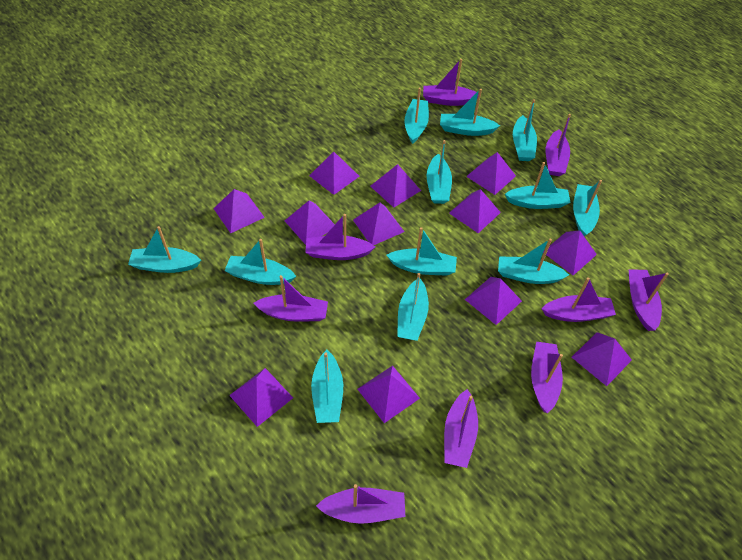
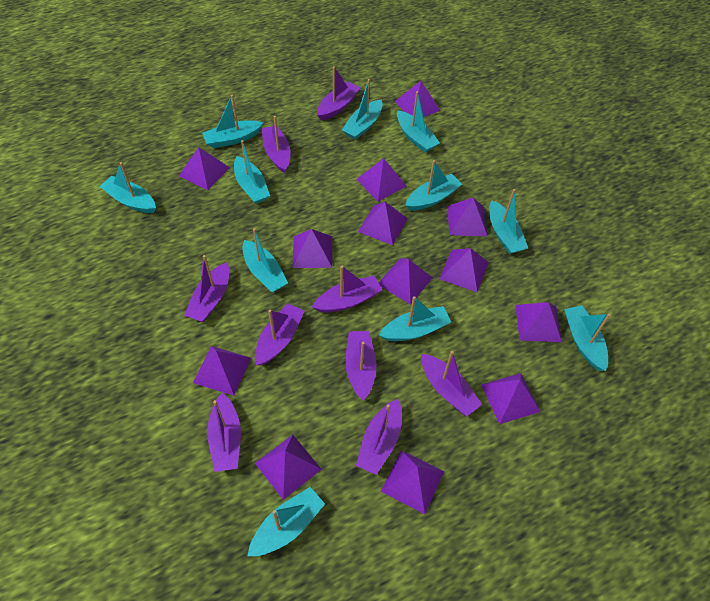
purple pyramid: [213,189,265,233] [229,368,293,427] [285,201,335,245] [309,152,359,195] [353,203,404,245] [357,366,420,423] [370,164,421,208] [449,189,501,233] [465,277,522,325] [466,152,516,195] [543,230,597,275] [572,332,632,386] = 12 -> [179,147,230,190] [193,346,251,396] [255,435,322,500] [292,229,332,268] [357,158,407,202] [358,202,408,245] [379,258,432,305] [381,450,444,514] [395,81,441,117] [439,248,489,292] [447,198,488,236] [482,373,541,424] [516,302,562,342] = 13
turquoise boat: [128,226,201,273] [224,239,297,285] [311,350,343,423] [386,227,457,276] [397,273,429,341] [405,88,429,144] [427,140,452,204] [440,89,500,136] [498,239,569,284] [505,162,571,209] [513,99,537,161] [573,180,602,236] = 12 -> [99,162,156,213] [202,94,263,148] [234,140,270,204] [242,228,288,293] [248,487,325,556] [342,79,383,140] [379,296,451,341] [397,91,440,153] [405,160,462,211] [489,189,528,254] [564,305,611,371] = 11

